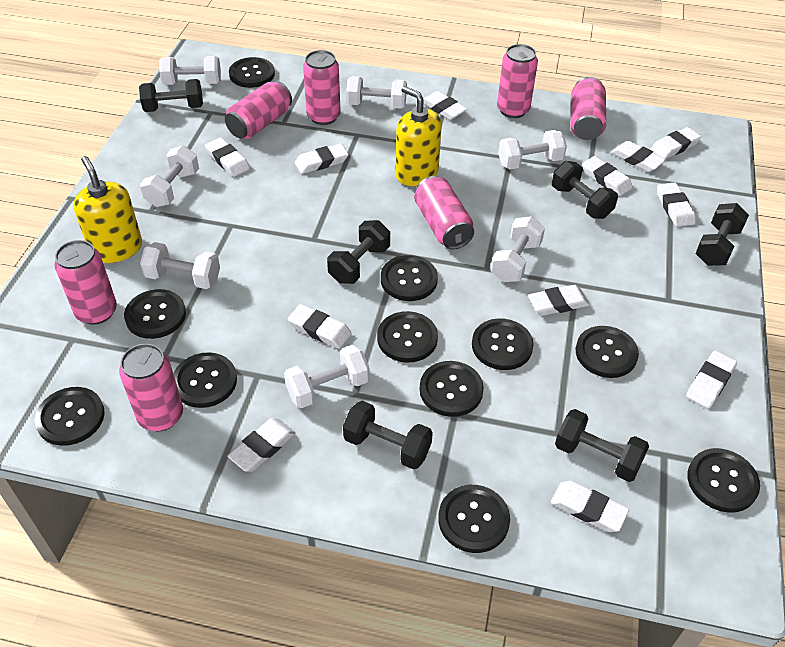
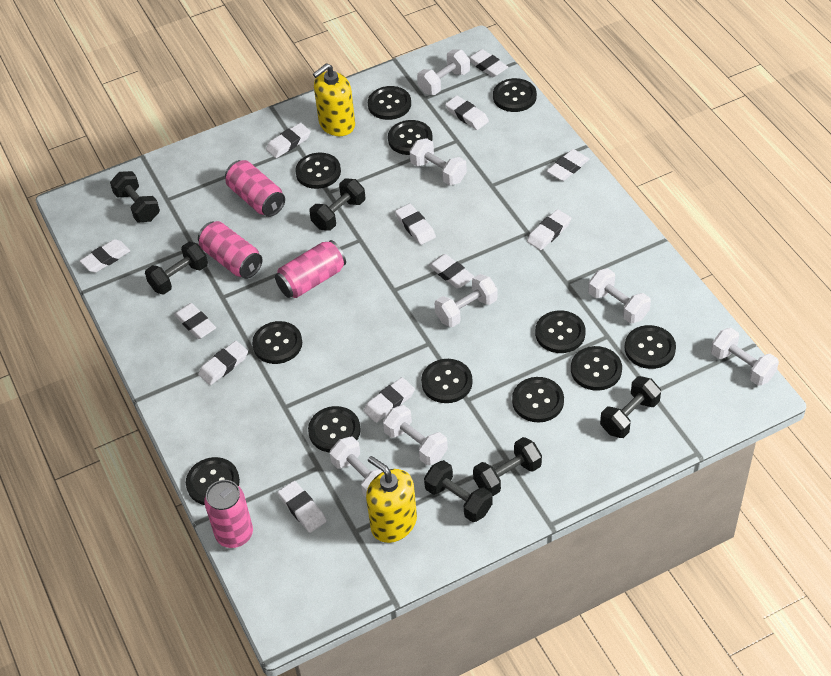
black button: [35,387,105,446] [124,289,186,339] [173,352,237,408] [229,57,275,88] [377,311,438,363] [381,255,438,301] [420,361,484,417] [438,485,510,553] [472,319,534,370] [576,326,639,378] [687,448,760,513] = 11 -> [186,457,240,505] [252,321,302,364] [295,153,341,189] [308,406,361,452] [368,86,411,120] [388,120,433,155] [421,359,473,403] [493,78,537,112] [512,377,564,422] [535,310,586,353] [571,346,622,391] [625,325,676,369] = 12
pink can: [54,240,117,325] [119,344,183,431] [225,81,292,139] [303,50,341,125] [414,176,474,249] [497,44,538,118] [570,77,606,140] = 7 -> [198,221,263,279] [204,480,253,548] [225,160,285,217] [275,240,346,298] = 4

